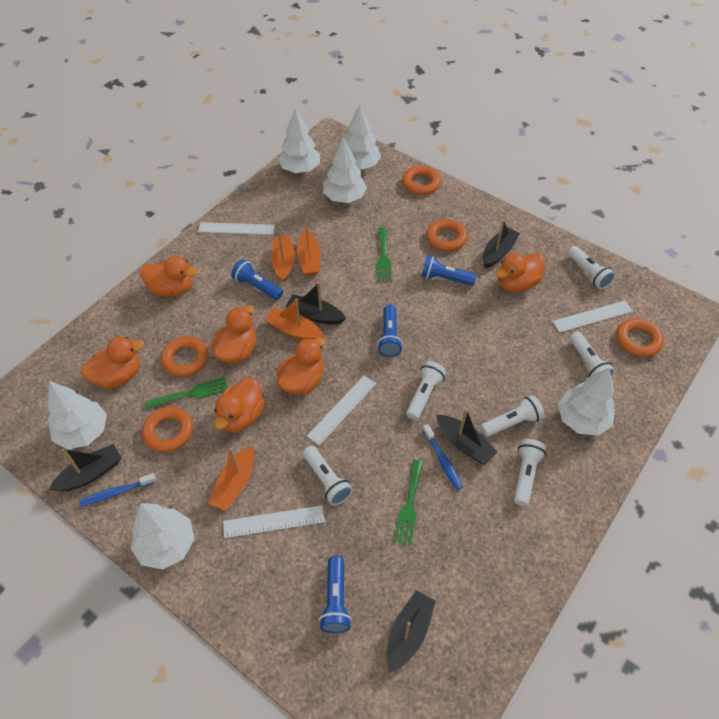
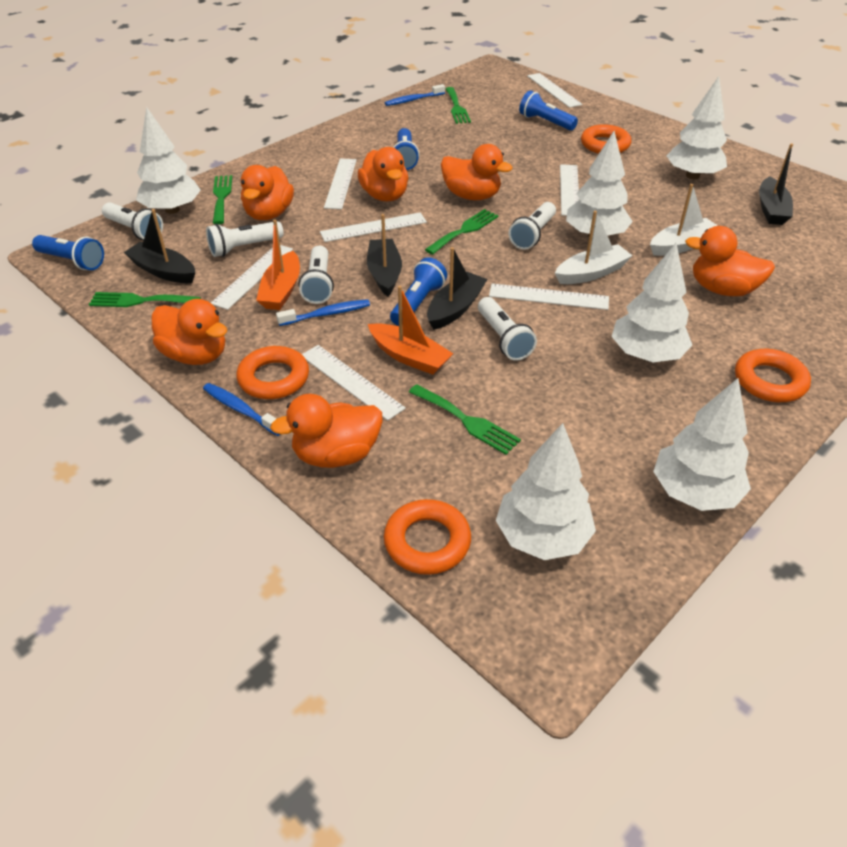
black boat: [49,444,121,492] [285,282,346,324] [387,591,436,673] [436,408,497,465] [482,220,520,268] = 5 -> [124,209,195,283] [367,214,402,296] [427,247,487,330] [759,143,793,225] = 4
blue toothbrush: [79,473,156,506] [423,424,463,490] = 2 -> [203,383,280,436] [276,299,370,326] [385,84,445,106] = 3
green fork: [145,377,228,409] [377,227,392,282] [393,460,423,546] = 3 -> [89,292,201,307] [213,175,232,224] [409,384,521,455] [425,209,499,254] [445,87,471,124] = 5
orange boat: [208,446,254,511] [264,299,324,340] [271,231,295,282] [297,219,321,276] = 4 -> [256,220,300,310] [368,286,454,375] = 2
orange ring: [142,407,193,452] [161,336,208,377] [402,166,441,195] [426,219,468,251] [616,318,664,357] = 5 -> [236,346,309,399] [384,499,471,575] [581,124,631,154] [735,349,811,402] = 4
white boat: none = 0 -> [555,211,633,284] [650,184,718,256] = 2
white flashlight: [303,446,353,506] [406,361,446,420] [481,395,544,437] [514,439,546,506] [568,246,616,289] [570,332,615,378] = 6 -> [102,202,163,240] [206,221,284,257] [299,246,334,304] [478,297,537,361] [509,202,556,250] = 5
white ruler: [198,222,275,235] [223,505,325,538] [307,376,376,445] [553,301,633,333] = 4 -> [211,245,293,310] [302,345,406,421] [320,212,427,242] [324,159,357,209] [489,284,609,310] [527,73,582,108] [560,164,579,216] = 7

